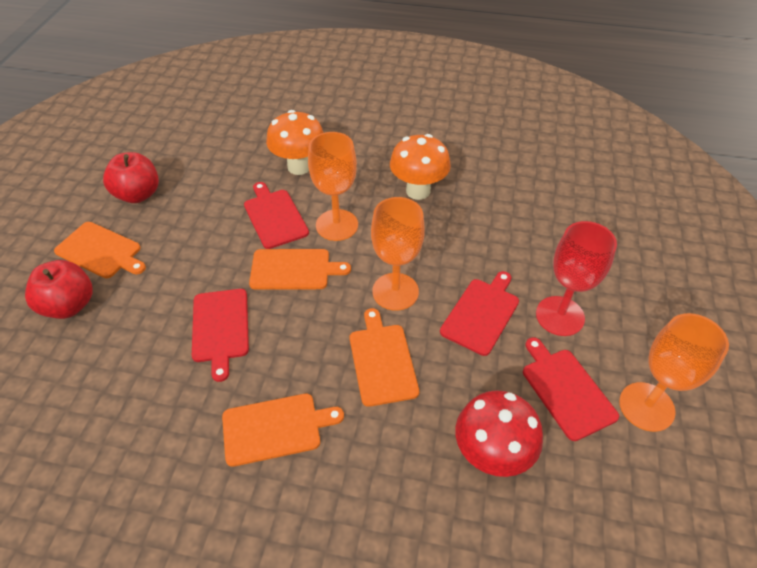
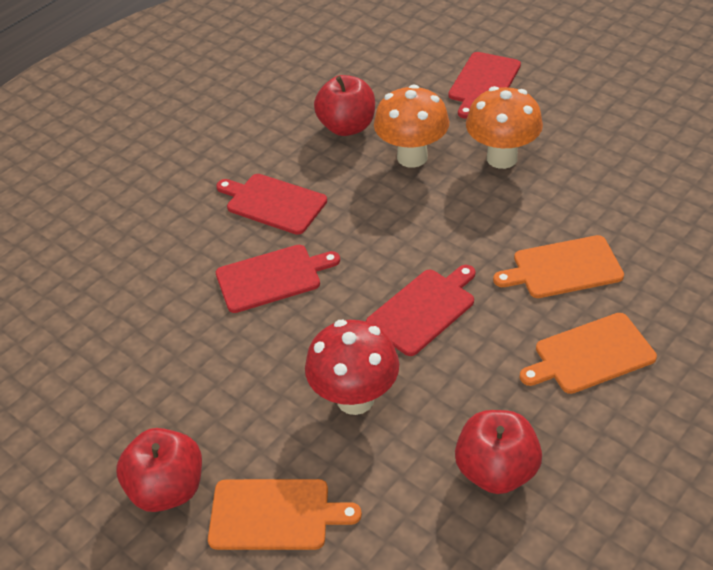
orange cutting board: [54,222,146,278] [222,394,344,467] [249,249,351,290] [350,308,419,407] = 4 -> [208,479,362,550] [493,235,624,298] [520,313,657,394] = 3
orange goblet: [308,132,358,241] [371,197,425,311] [619,313,729,432] = 3 -> none = 0
red apple: [25,260,93,319] [103,152,159,203] = 2 -> [116,428,202,512] [314,75,375,136] [455,410,542,494] = 3
red goblet: [536,221,617,336] = 1 -> none = 0

